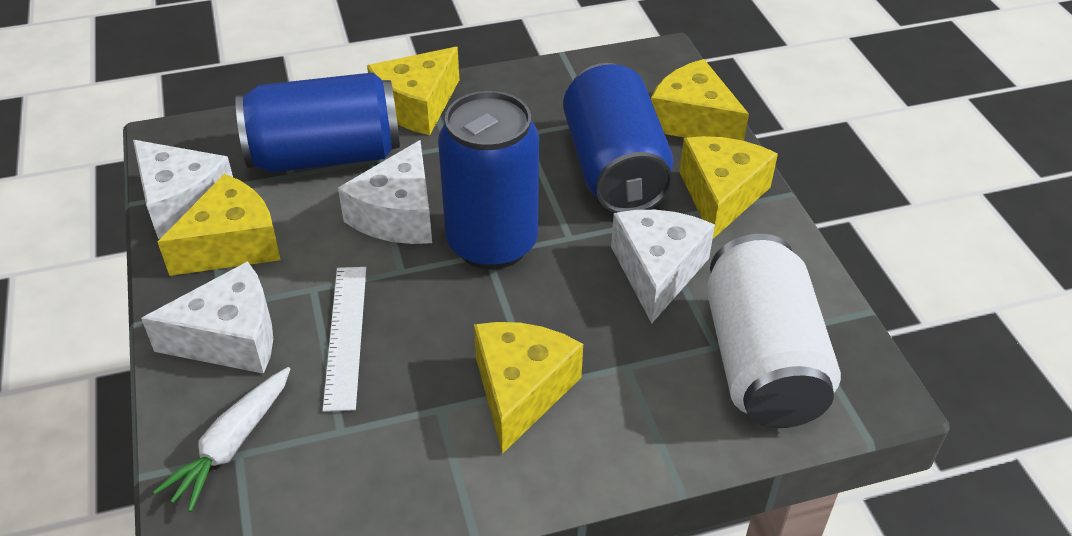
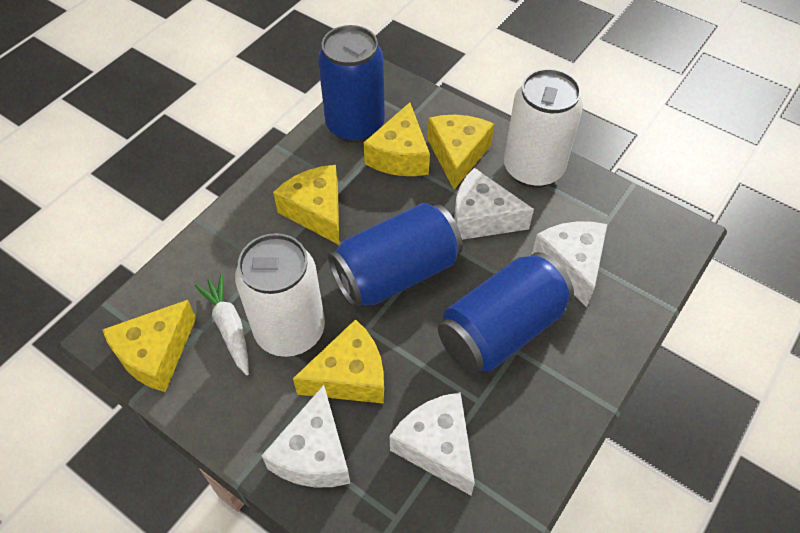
white can: [707,234,841,428] = 1 -> [235,233,325,357] [504,69,583,188] = 2
white ruler: [323,267,366,412] = 1 -> none = 0

